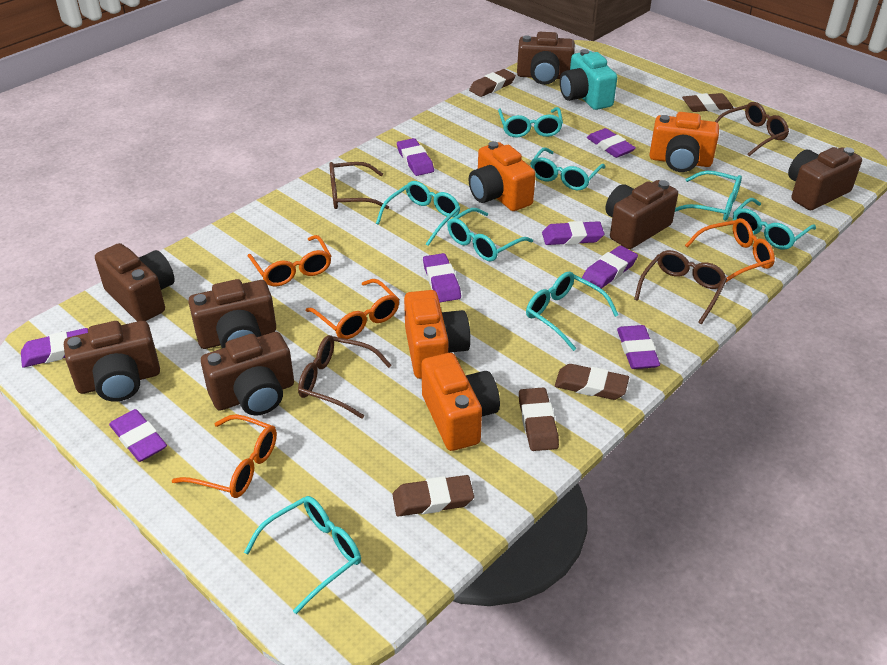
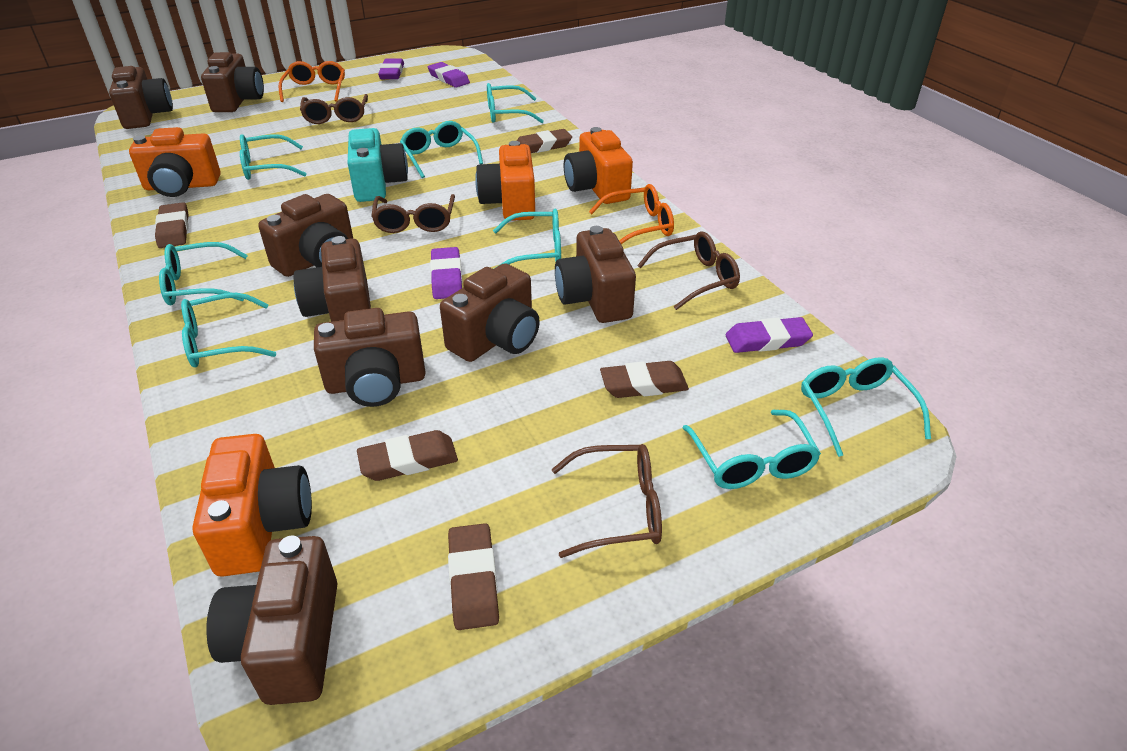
brown camera: [64,321,160,402] [95,243,175,322] [188,279,276,349] [201,332,294,416] [517,32,575,85] [605,180,678,249] [788,147,862,210] = 7 -> [109,66,173,129] [201,52,264,112] [206,536,338,705] [258,194,353,277] [293,236,371,322] [314,308,426,407] [440,263,540,362] [555,226,636,323] = 8
orange glasses: [172,414,277,498] [248,235,331,287] [306,279,399,339] [685,218,775,282] = 4 -> [278,61,345,102] [589,184,674,244] = 2
purple eraser: [21,328,88,368] [109,409,167,462] [397,138,434,176] [423,253,461,302] [542,221,605,245] [582,245,638,289] [587,128,636,158] [617,325,660,369] = 8 -> [378,58,404,79] [428,62,470,88] [430,247,462,299] [726,317,813,353] = 4

